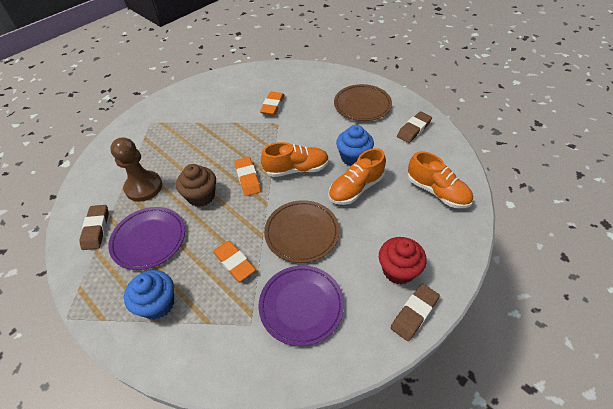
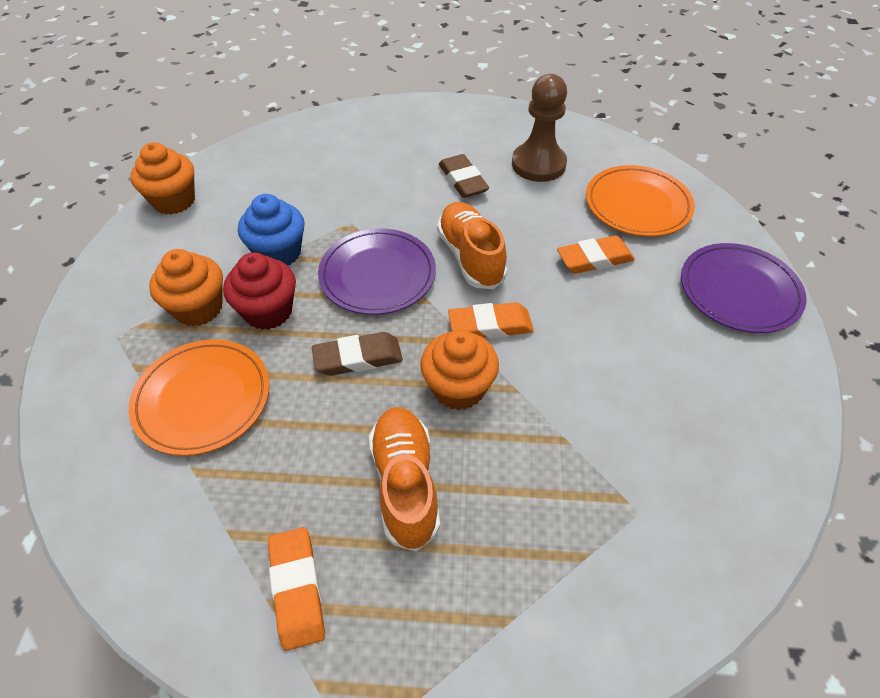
blue cupcake: [124,270,174,320] [336,125,374,166] = 2 -> [238,194,305,265] = 1
brown cupcake: [176,164,216,207] = 1 -> none = 0
brown eraser: [79,205,109,250] [391,284,440,341] [397,111,432,143] = 3 -> [312,332,403,376] [439,154,489,198] = 2
brown plate: [264,200,340,263] [334,84,392,121] = 2 -> none = 0
orange cupcake: none = 0 -> [131,142,195,215] [149,249,223,326] [420,330,499,410] = 3
orange plate: none = 0 -> [129,339,270,456] [586,165,695,237] = 2
orange shoe: [261,142,329,177] [328,148,386,205] [408,151,473,208] = 3 -> [369,407,440,552] [437,202,507,289] = 2

